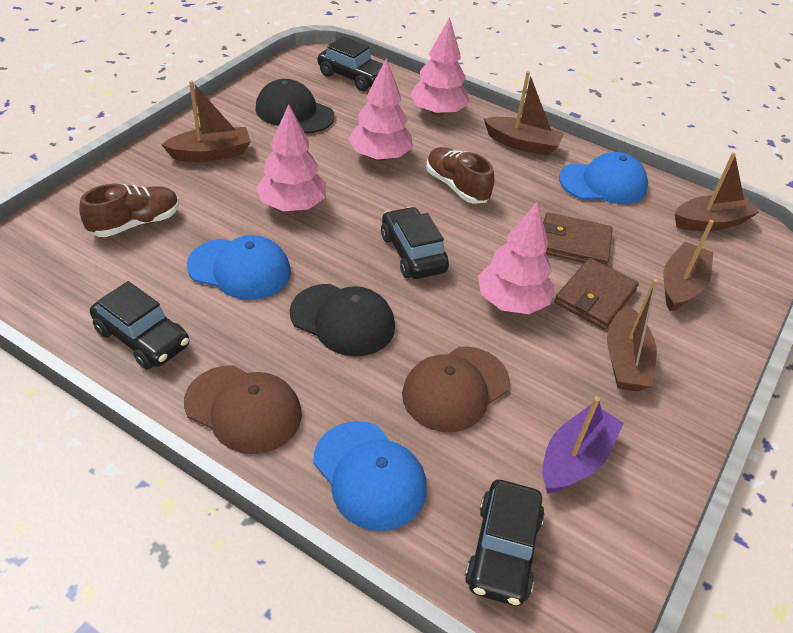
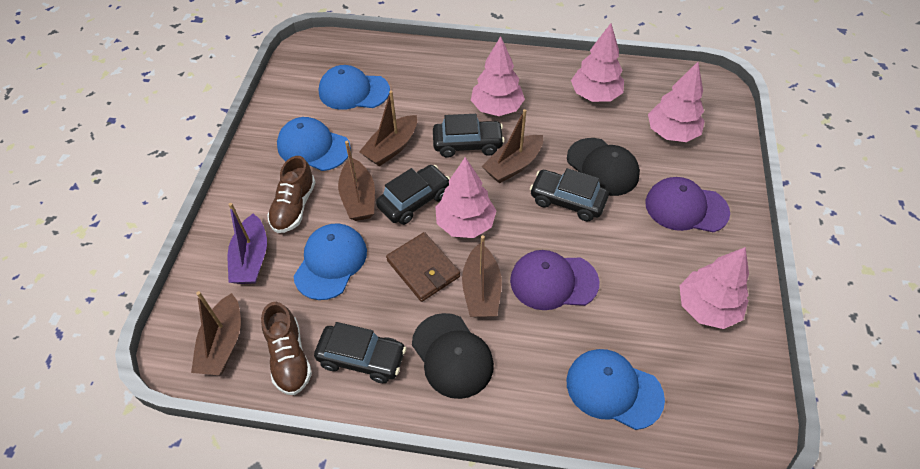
blue cap: [187,235,291,300] [313,421,427,531] [559,152,648,204] = 3 -> [277,117,351,171] [293,223,367,300] [319,65,390,110] [567,349,665,430] = 4
brown cap: [184,365,302,454] [402,347,510,432] = 2 -> none = 0
brown wallet: [543,212,613,266] [554,258,639,330] = 2 -> [386,232,460,302] = 1
pink tree: [256,104,326,211] [348,58,413,161] [410,17,469,116] [478,201,555,314] = 4 -> [435,157,497,238] [471,36,525,116] [571,23,624,102] [648,62,705,142] [679,247,749,329] = 5
purple cap: none = 0 -> [510,250,599,310] [645,177,730,232] = 2

